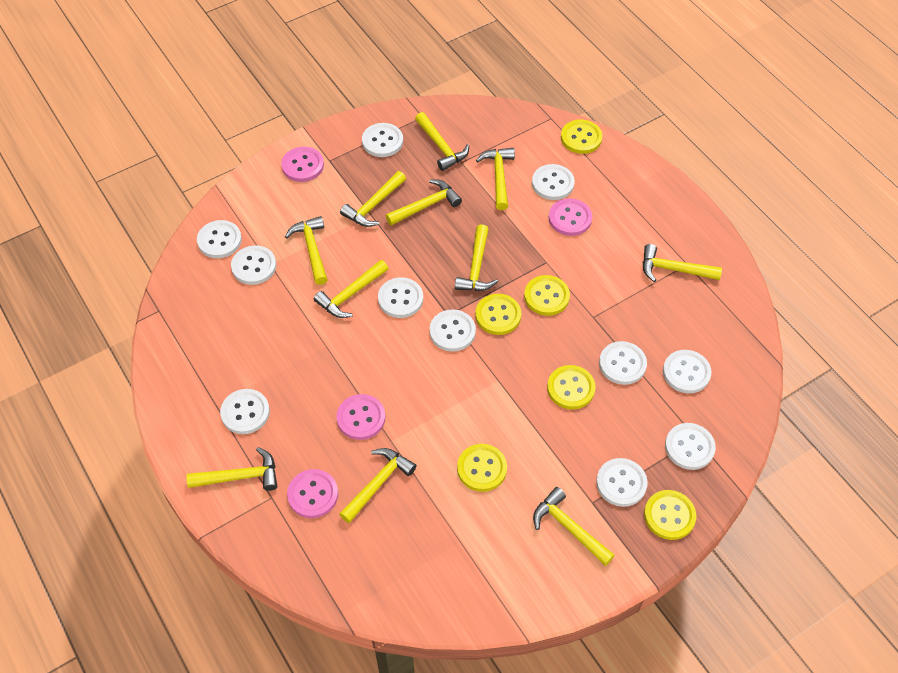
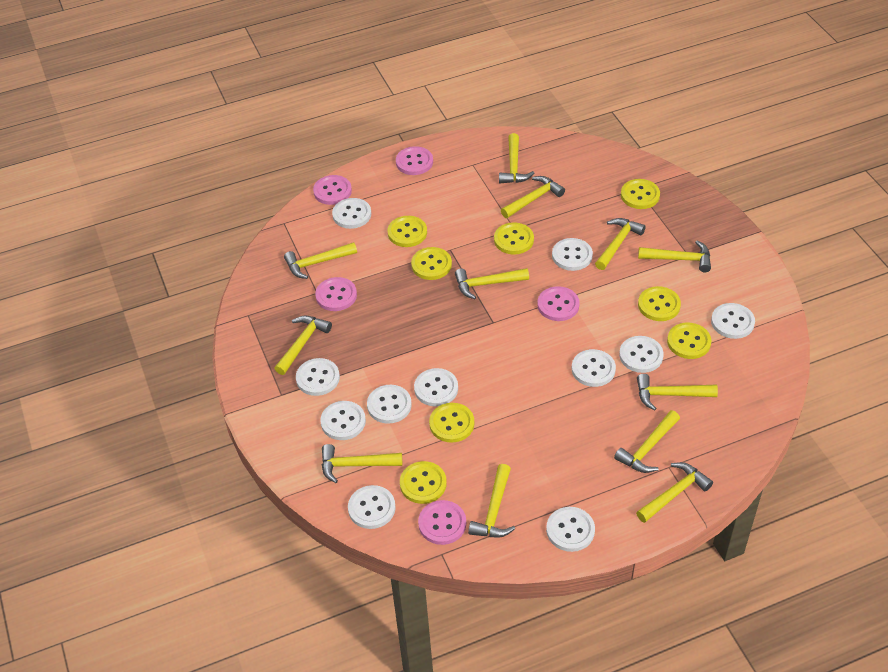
pink button: [281,147,324,182] [287,469,338,518] [336,394,385,440] [549,198,592,236] = 4 -> [313,175,352,205] [315,277,357,311] [396,146,433,175] [418,500,466,545] [537,286,580,321] = 5
yellow button: [457,444,507,492] [475,294,521,335] [524,275,570,316] [547,365,595,409] [561,120,603,154] [644,490,696,540] = 6 -> [388,216,427,247] [400,461,447,504] [411,247,452,280] [429,403,474,443] [494,222,534,255] [621,179,660,209] [638,286,681,321] [667,323,711,359] = 8
yellow hammer: [187,447,277,491] [285,216,328,285] [314,260,389,318] [339,448,417,523] [340,171,406,227] [386,179,462,226] [415,112,469,171] [455,224,498,291] [476,148,515,210] [533,487,615,566] [643,244,722,282] = 11 -> [274,316,332,375] [284,242,357,279] [322,444,402,483] [455,268,529,299] [468,464,515,537] [499,133,534,183] [501,176,565,218] [595,218,646,270] [614,410,680,473] [636,462,713,523] [637,374,718,411] [638,241,711,272] = 12

